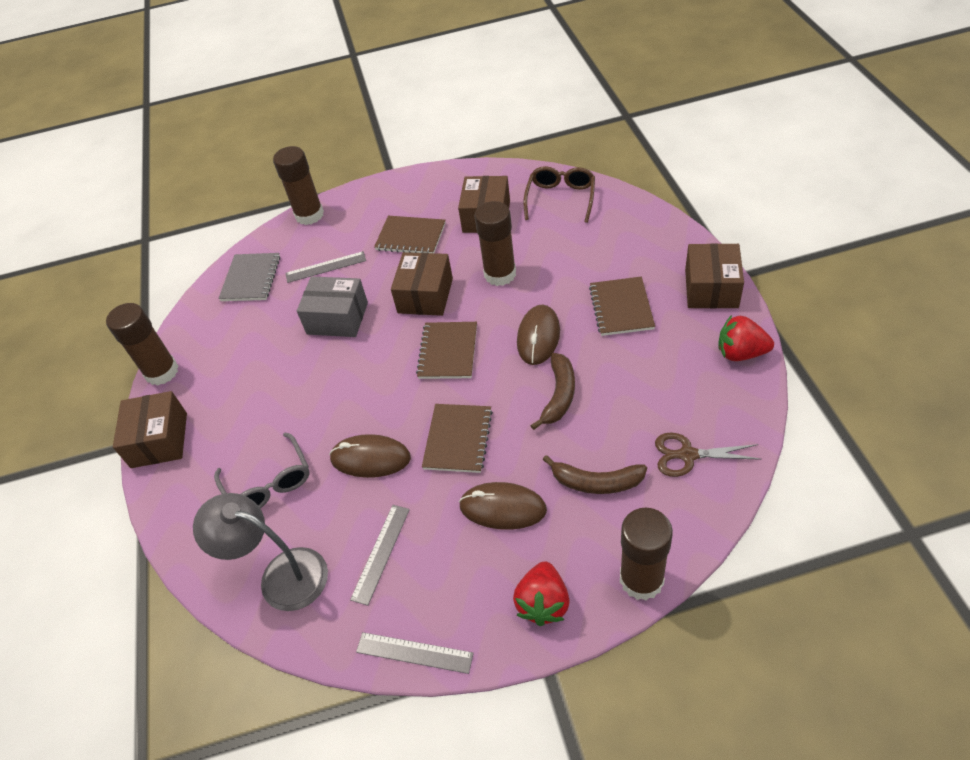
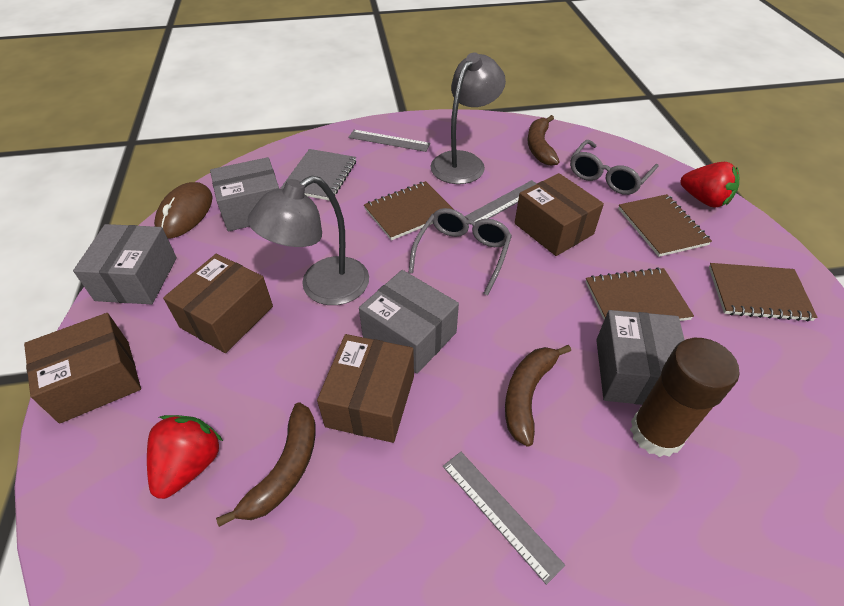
brown banana: [530,353,575,430] [543,455,647,494] = 2 -> [216,403,316,527] [505,345,571,447] [527,115,560,166] = 3
brown glasses: [523,166,595,223] = 1 -> none = 0
brown glue stick: [106,303,179,386] [273,146,324,225] [475,201,516,286] [620,508,673,601] = 4 -> [630,338,739,457] = 1
brown mouse: [329,434,411,478] [459,482,547,530] [517,305,560,365] = 3 -> [154,182,213,238] = 1
brown scissors: [655,432,761,477] = 1 -> none = 0
grey box: [297,276,368,337] = 1 -> [73,224,177,304] [210,157,279,231] [359,270,459,374] [596,310,685,405] = 4
grey glasses: [214,432,310,508] = 1 -> [408,208,512,295] [570,140,659,195] = 2
grey lamp: [193,493,328,611] = 1 -> [248,175,369,305] [431,52,506,184] = 2

